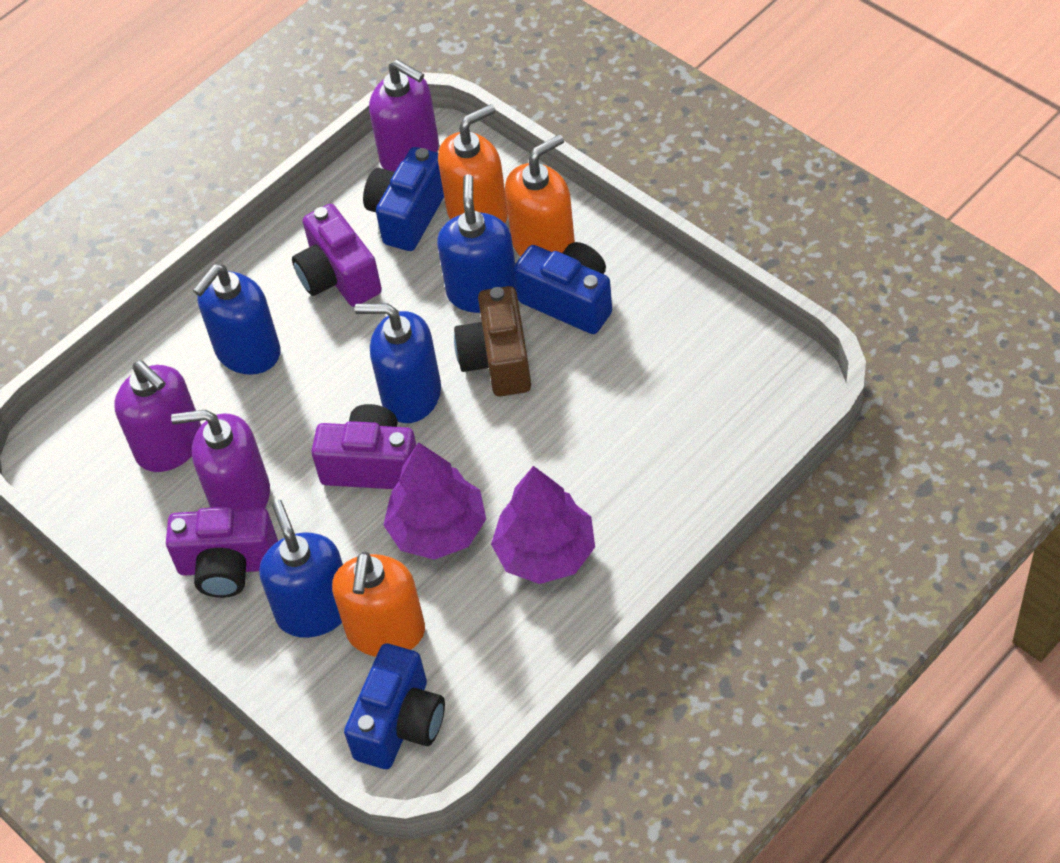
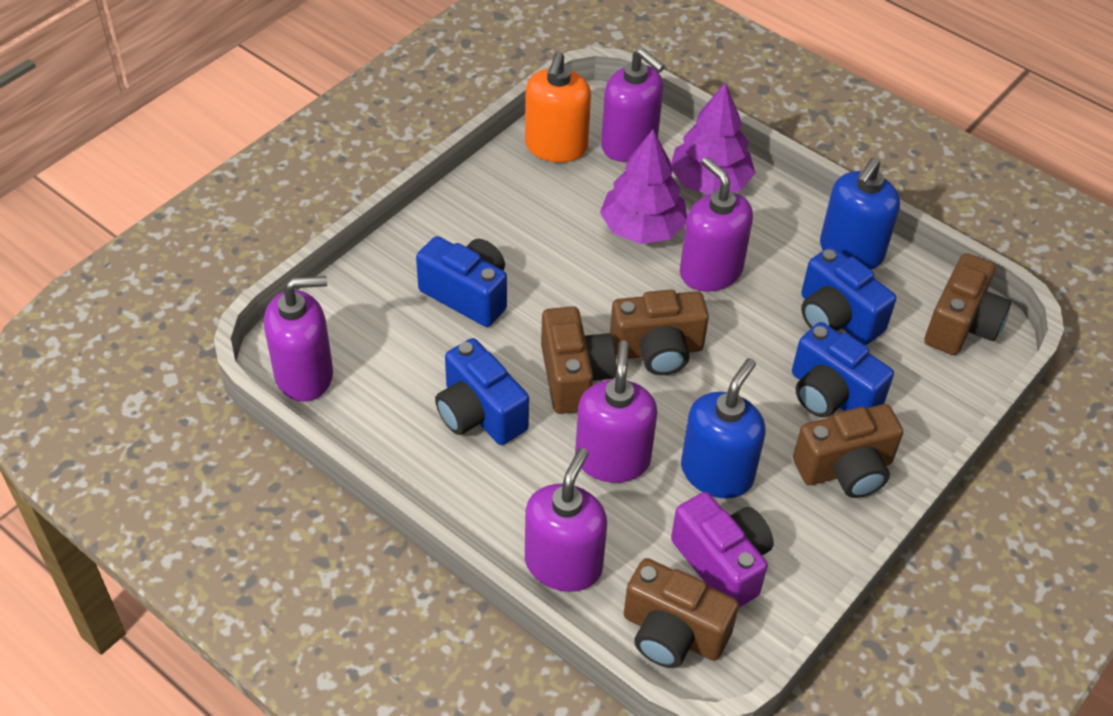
blue camera: [344,643,445,769] [363,147,444,251] [513,242,612,334] = 3 -> [416,236,507,327] [435,338,529,445] [792,322,894,418] [801,246,896,345] = 4
blue soap dispenser: [193,264,280,375] [259,499,343,638] [354,304,441,423] [437,174,516,313] = 4 -> [681,358,765,498] [820,157,900,269] = 2
brown camera: [454,286,531,397] = 1 -> [541,306,616,414] [610,290,709,375] [624,558,739,668] [793,404,903,498] [925,253,1011,355] = 5
orange soap dispenser: [332,552,425,657] [438,104,508,223] [505,134,575,257] = 3 -> [525,51,591,162] = 1
purple camera: [166,507,278,598] [292,204,382,307] [311,404,416,489] = 3 -> [671,492,774,608] = 1
purple soap dispenser: [114,361,201,472] [171,409,270,509] [369,59,439,172] = 3 -> [264,276,333,402] [525,448,607,592] [575,340,657,483] [601,48,665,162] [680,157,753,292] = 5

